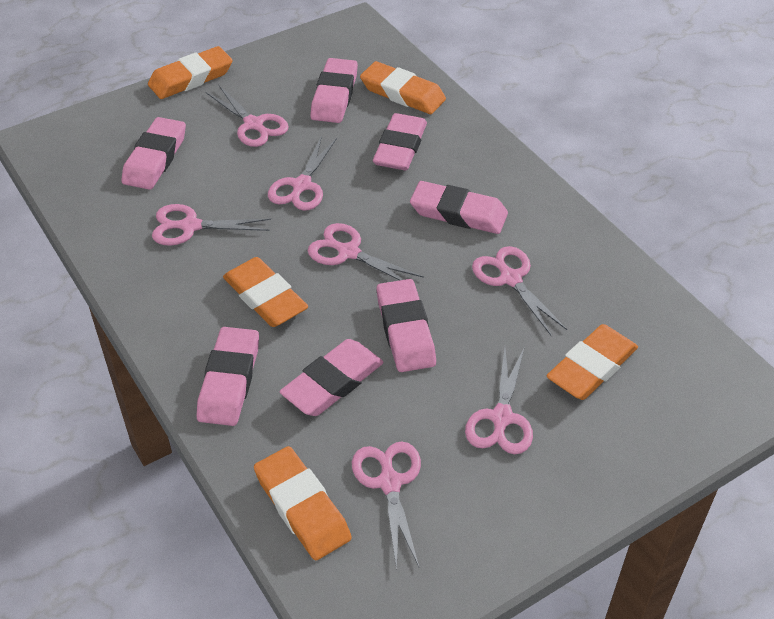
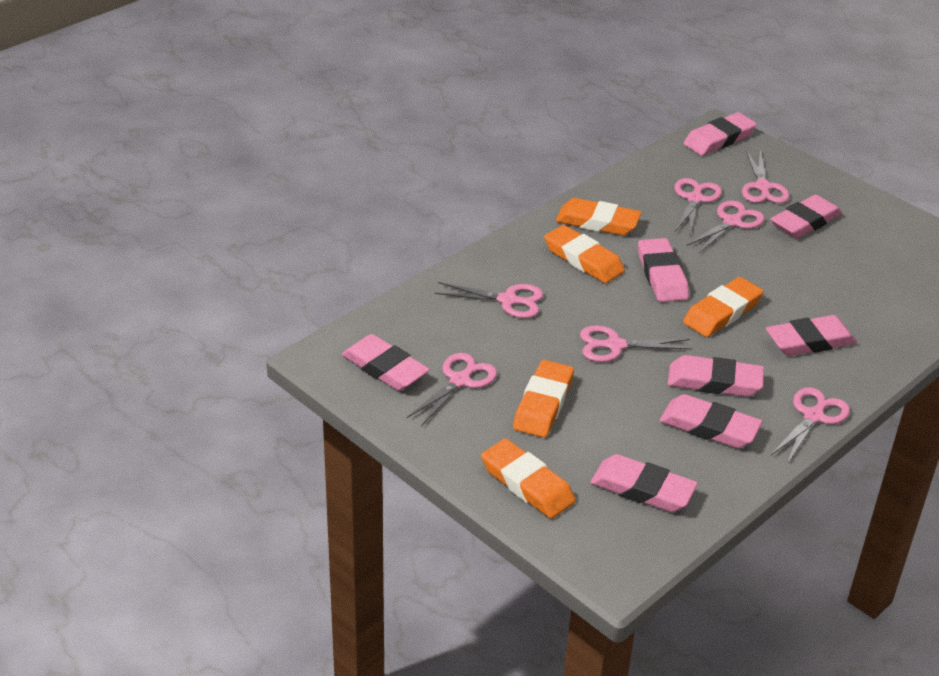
pink eraser: [121,117,186,190] [197,327,259,426] [280,339,383,416] [310,58,358,123] [373,113,427,170] [377,279,436,372] [410,181,508,234] = 7 -> [342,334,430,391] [590,454,698,512] [638,238,689,302] [659,394,762,448] [668,355,764,397] [684,112,757,156] [766,315,857,356] [771,195,842,238] = 8

